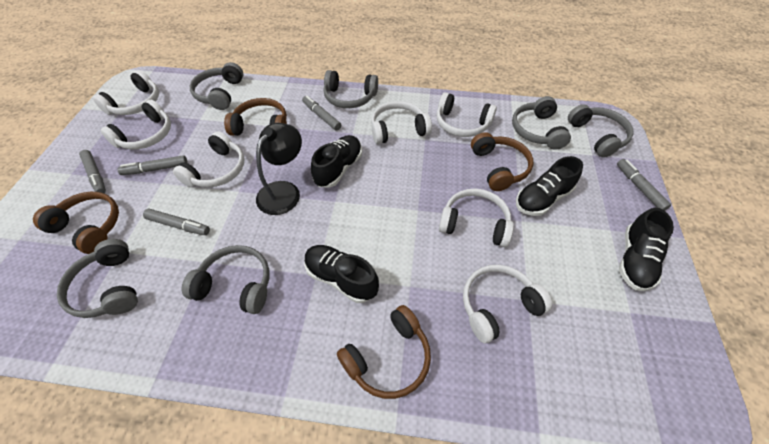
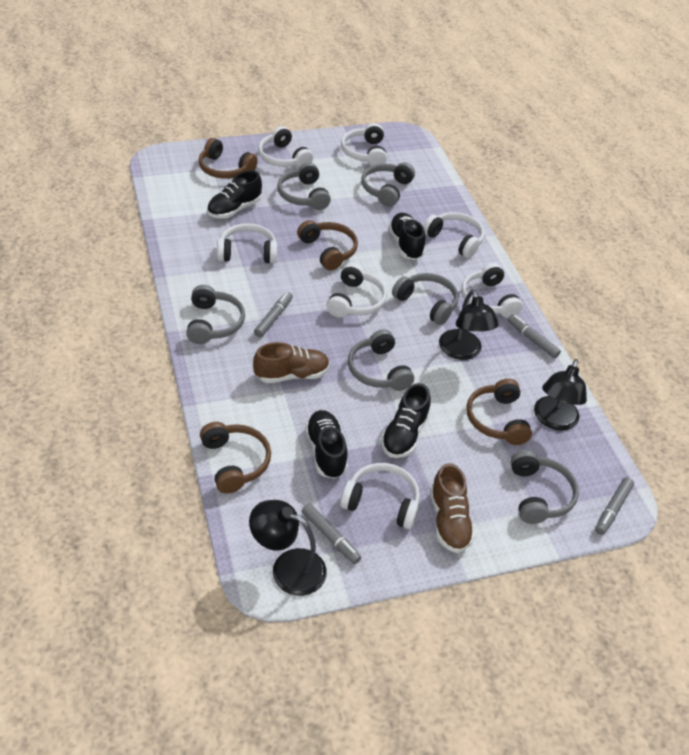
black lamp: [256,123,302,215] = 1 -> [249,500,327,596] [439,290,499,360] [534,359,587,431] = 3
brown shoe: none = 0 -> [253,342,330,383] [430,463,475,553] = 2
grey marker: [79,150,106,193] [118,155,188,175] [143,209,210,235] [302,95,341,131] [617,159,671,211] = 5 -> [254,292,293,337] [302,503,361,564] [507,315,561,358] [595,477,634,535] = 4

